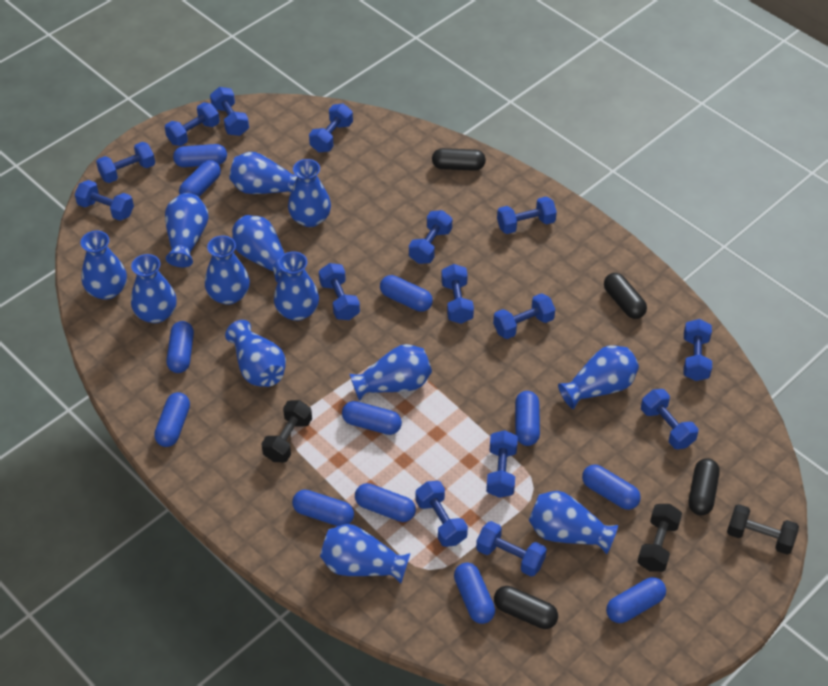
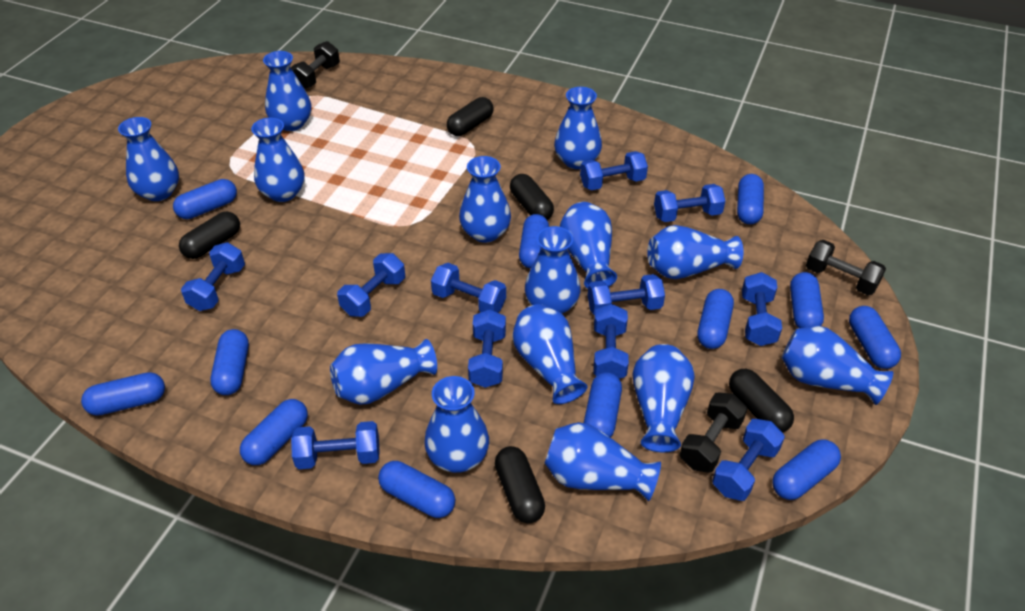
black capsule: [432,148,486,171] [494,586,558,629] [604,273,647,319] [689,458,719,516] = 4 -> [179,212,240,259] [447,97,494,136] [495,446,545,523] [510,174,554,220] [729,369,794,432] = 5
blue dumbbell: [75,180,134,221] [96,142,155,183] [165,102,220,146] [210,87,249,136] [309,103,353,152] [319,263,360,320] [409,210,452,264] [416,481,468,547] [441,264,474,324] [476,521,547,577] [486,430,518,498] [493,293,555,339] [497,196,557,234] [641,389,698,449] [684,319,712,381] = 15 -> [181,242,245,311] [291,421,380,469] [337,253,405,317] [431,263,506,313] [468,309,506,388] [580,151,648,190] [588,274,665,315] [593,304,629,379] [654,184,725,222] [712,419,785,501] [742,272,782,346] = 11
blue vase: [80,231,127,300] [131,254,177,323] [165,193,209,267] [205,235,250,305] [225,320,286,387] [229,152,297,194] [232,215,285,282] [274,251,319,321] [288,159,331,227] [320,524,410,584] [349,344,432,401] [529,491,618,554] [558,346,639,409] = 13 -> [118,117,179,201] [251,118,305,202] [263,51,312,131] [330,339,437,405] [424,376,489,473] [459,156,511,243] [512,304,588,404] [525,226,581,313] [544,422,661,501] [554,87,602,169] [560,202,617,289] [632,344,695,452] [647,225,744,279] [782,326,893,405] = 14

